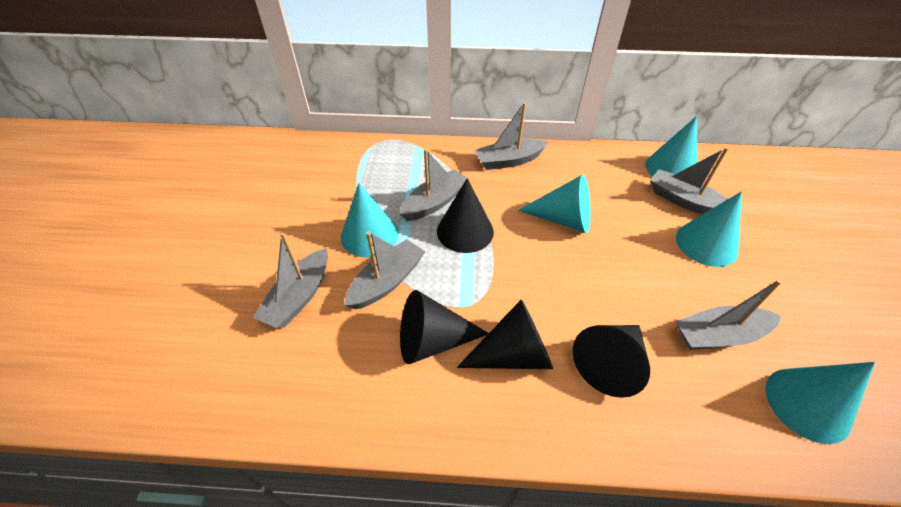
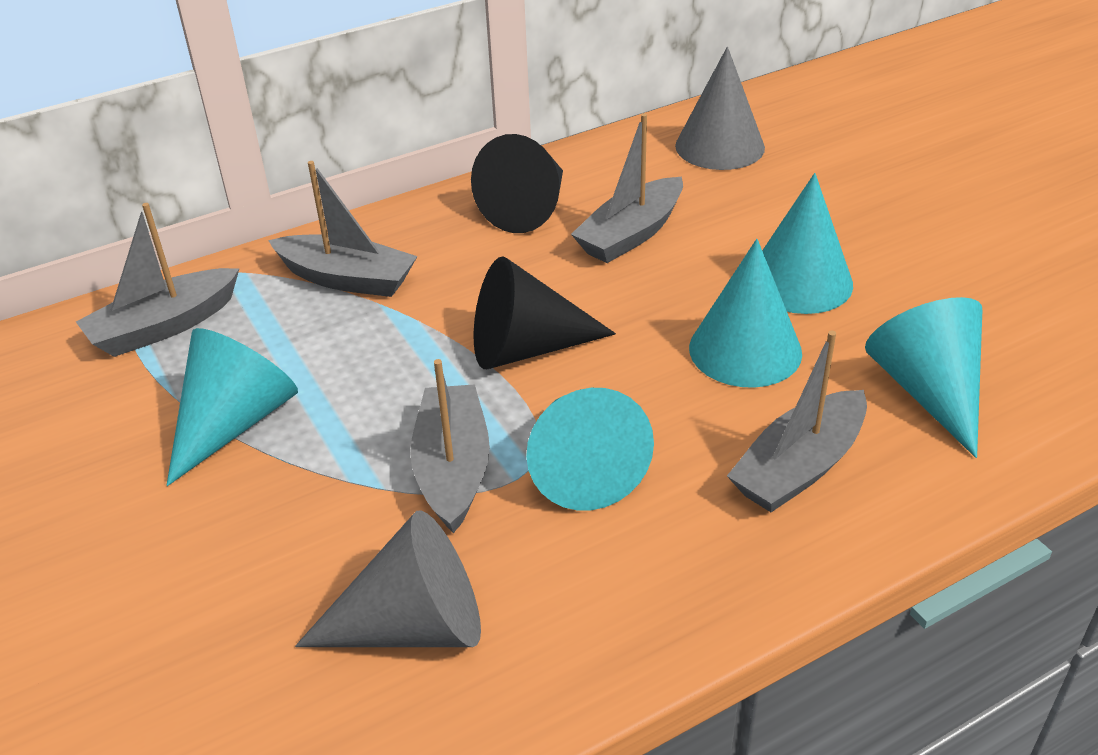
black cone: [400,290,489,364] [437,178,494,253] [457,299,553,369] [573,325,650,398] = 4 -> [471,134,563,233] [474,256,616,369] = 2
grey boat: [253,232,328,328] [344,231,426,309] [399,149,470,221] [474,102,548,170] [650,147,729,214] [676,279,782,350] = 6 -> [76,203,239,357] [268,161,418,297] [410,359,490,533] [571,113,683,263] [727,331,867,512] = 5
grey cone: none = 0 -> [295,510,481,647] [675,47,765,170] = 2

